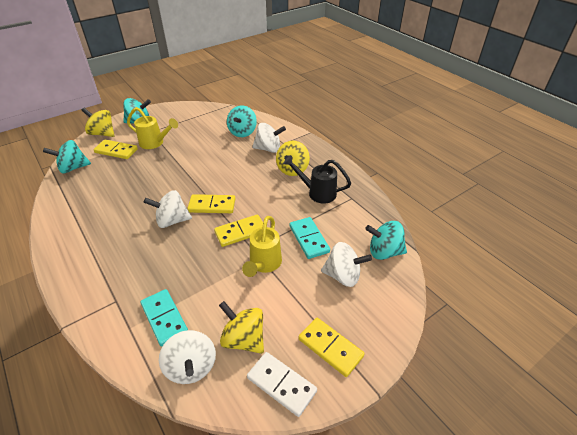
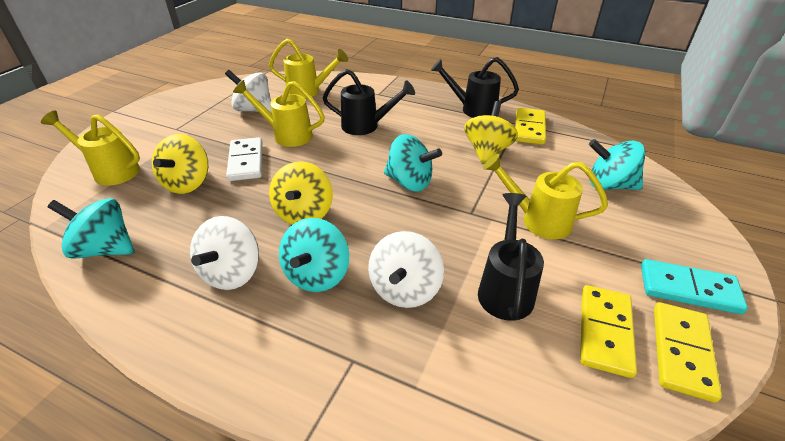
black watering can: [283,155,351,203] = 1 -> [323,69,415,135] [431,57,519,118] [478,193,544,321] = 3
turquoise domino: [141,289,188,347] [290,217,330,259] = 2 -> [641,259,748,314] = 1
white spinning top: [144,190,192,228] [159,330,216,384] [252,123,286,153] [321,242,372,287] = 4 -> [190,216,259,290] [225,70,272,113] [368,231,444,308] = 3
yellow domino: [93,140,138,159] [187,194,235,213] [214,214,263,247] [298,318,365,377] = 4 -> [515,108,546,145] [580,285,637,378] [654,302,722,403] = 3
yellow watering can: [127,107,178,149] [242,216,282,277] = 2 -> [41,110,140,186] [233,80,325,147] [269,39,348,98] [483,154,608,239] = 4

